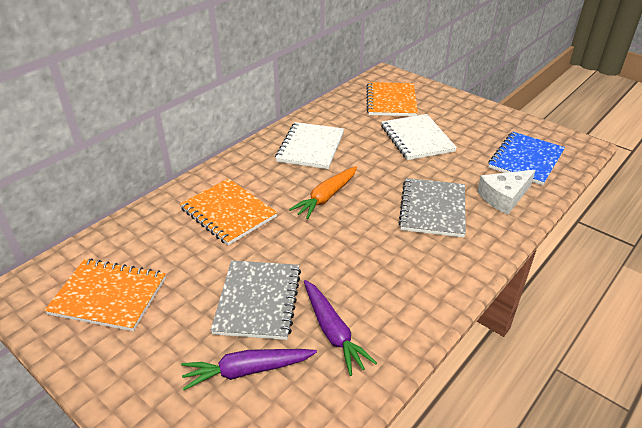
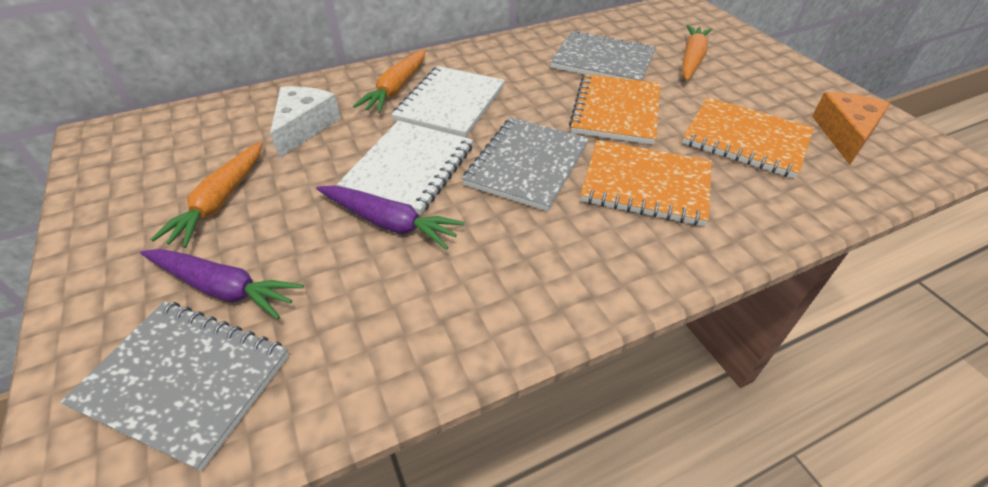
blue notebook: [488,132,565,185] = 1 -> none = 0
grey notebook: [210,260,301,340] [399,178,466,238] = 2 -> [60,301,289,471] [462,117,589,211] [550,31,656,81] = 3
orange carrot: [289,166,357,219] = 1 -> [150,141,263,248] [353,49,425,113] [682,25,712,81] = 3
orange cheese: none = 0 -> [812,92,890,165] = 1

